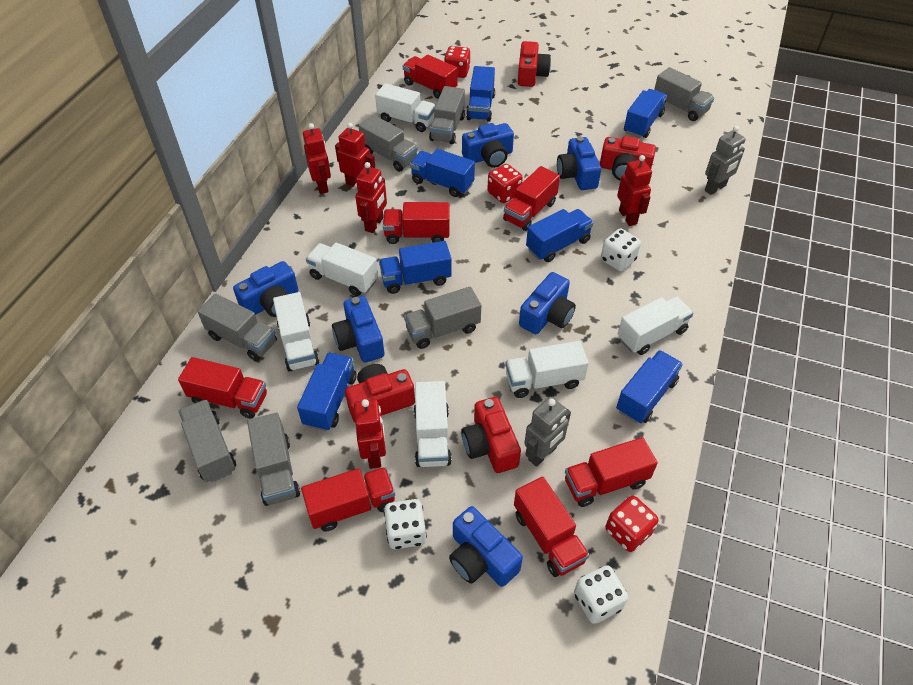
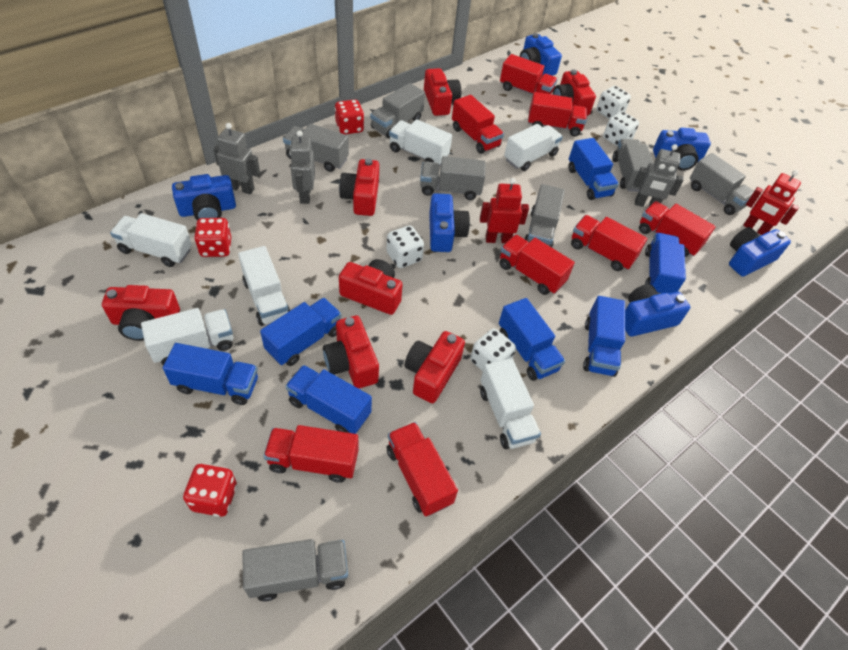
grey robot: [524,397,571,467] [705,126,746,195] = 2 -> [213,123,260,194] [289,130,315,204] [634,144,684,207] = 3
red camera: [345,364,415,422] [461,397,521,473] [518,41,551,87] [600,136,656,181] = 4 -> [102,285,180,341] [323,316,379,389] [339,158,379,216] [339,259,403,315] [405,331,465,403] [424,68,461,116] [553,69,596,116] = 7
red robot: [303,123,331,194] [335,123,376,186] [354,399,386,469] [355,162,387,233] [617,155,652,226] = 5 -> [480,178,529,243] [743,170,801,235] = 2
red truck: [178,357,267,419] [301,467,395,531] [383,202,450,244] [403,55,457,99] [503,166,560,231] [514,477,589,577] [565,437,658,507] = 7 -> [264,425,359,483] [387,422,458,517] [452,95,504,154] [499,235,575,295] [500,54,557,95] [528,92,587,136] [571,215,647,271] [639,201,716,257] = 8
white dice: [384,499,427,549] [574,565,628,624] [601,229,641,271] = 3 -> [387,226,424,268] [470,329,516,371] [596,86,631,119] [603,111,639,147] = 4

